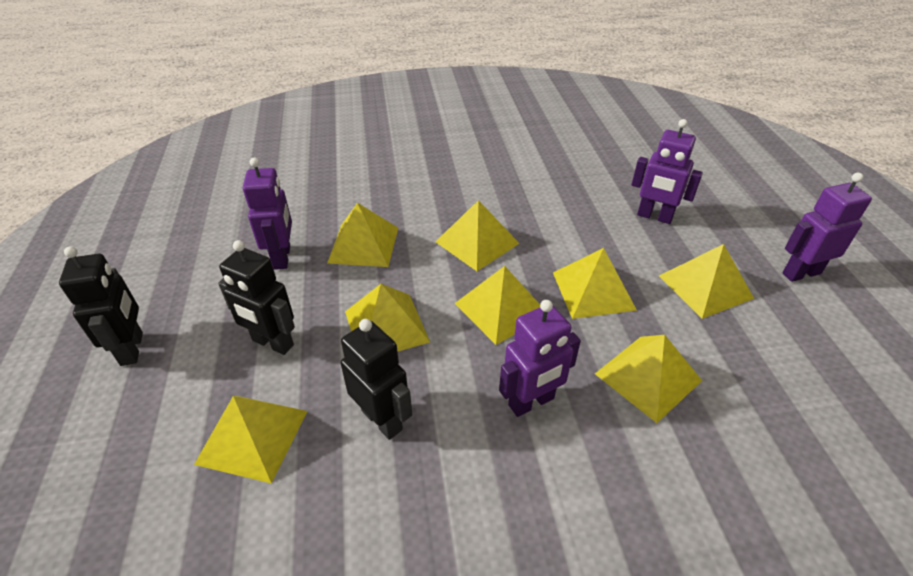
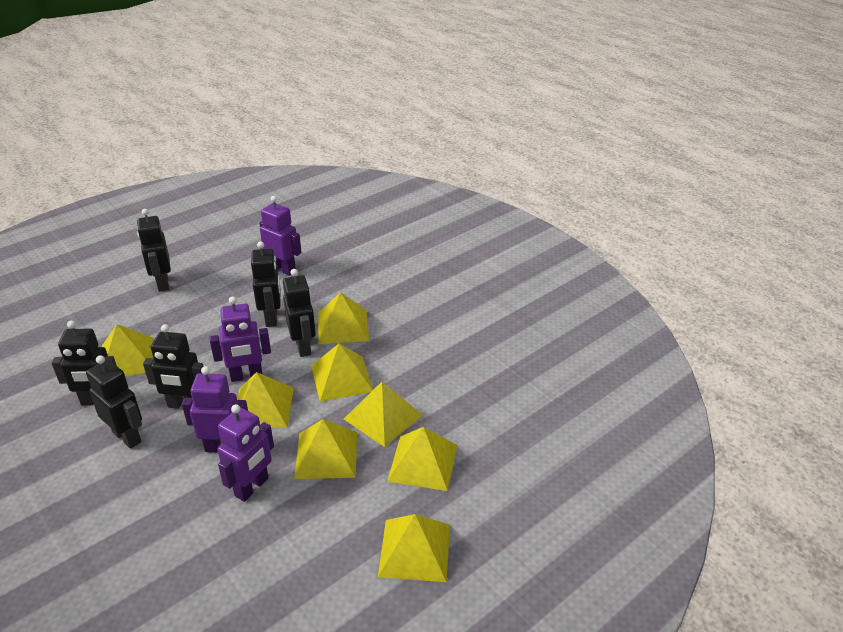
black robot: [59,246,143,366] [218,240,295,355] [341,319,412,440] = 3 -> [51,321,117,406] [86,355,142,449] [137,209,171,292] [143,324,204,409] [251,241,281,327] [283,269,316,357] = 6

